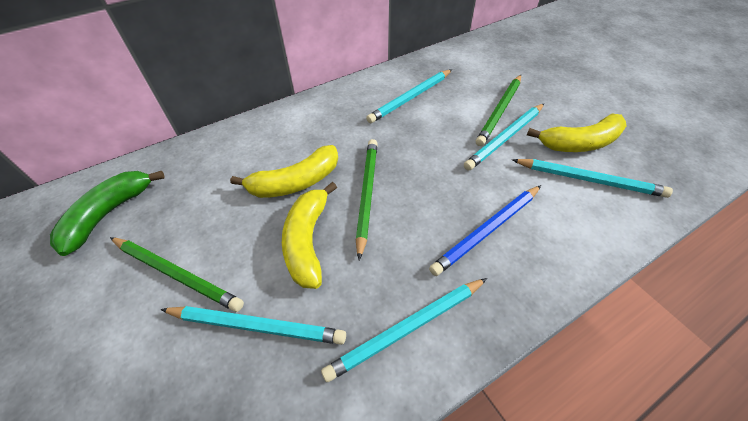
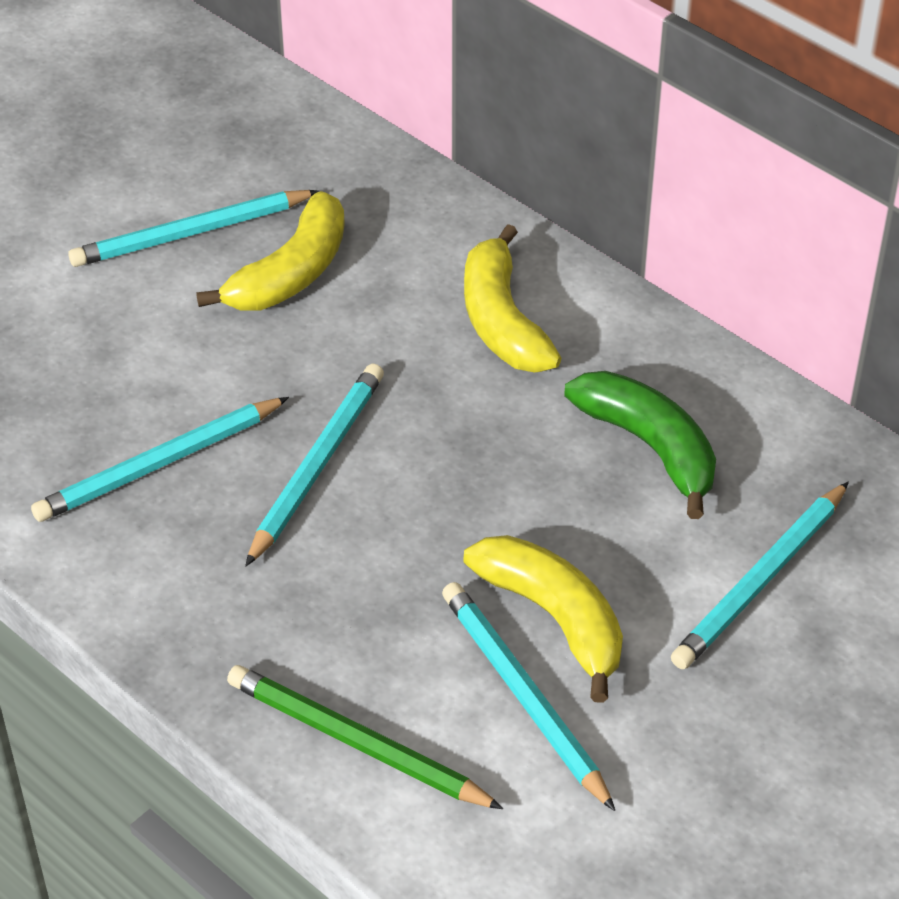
blue pencil: [429,185,541,276] = 1 -> none = 0
green pencil: [110,237,244,312] [356,139,378,260] [476,75,521,146] = 3 -> [227,665,504,809] = 1

